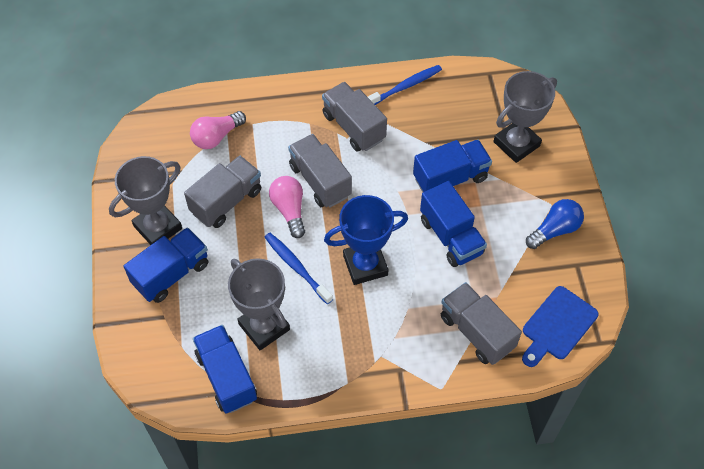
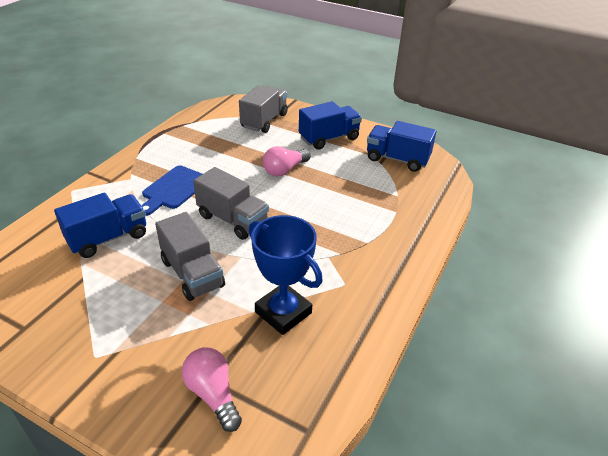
blue light bulb: [526,199,584,249] = 1 -> none = 0
blue toothbrush: [265,233,333,304] [368,65,442,105] = 2 -> none = 0
blue truck: [124,227,208,303] [193,325,257,414] [413,140,492,192] [420,181,487,267] = 4 -> [54,193,146,258] [299,101,362,150] [367,121,437,172] = 3
grey trophy: [109,156,182,245] [228,258,290,350] [493,71,557,163] = 3 -> none = 0
grey truck: [184,156,261,228] [288,134,352,208] [322,82,387,152] [441,282,522,365] = 4 -> [155,212,225,301] [193,167,269,240] [239,85,288,133] = 3

